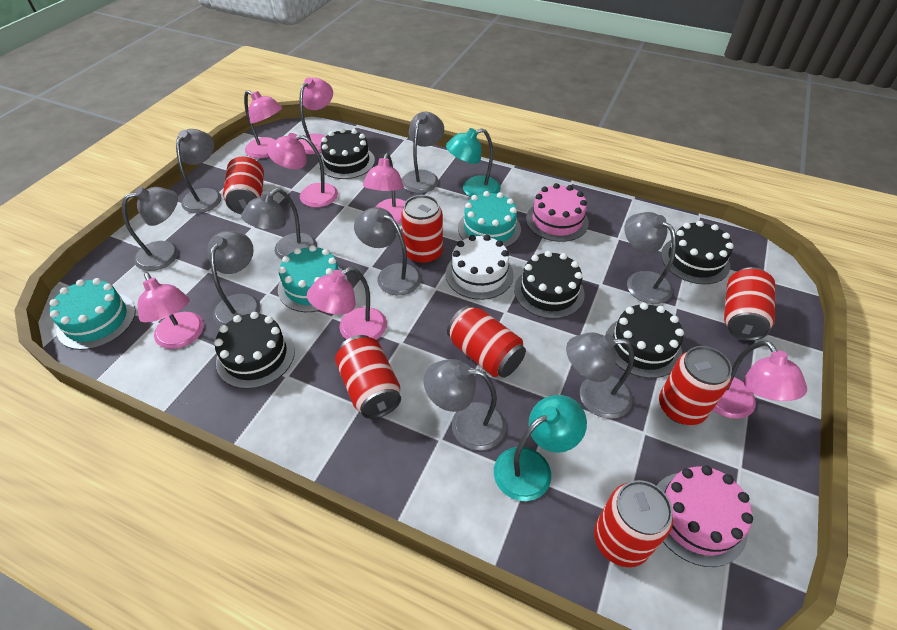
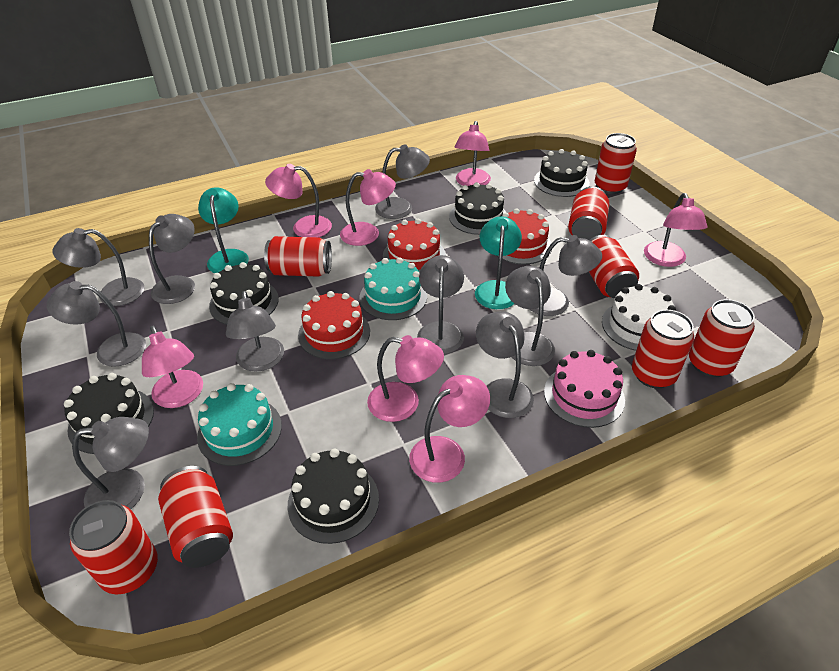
grey lamp: [122,187,179,271] [176,129,221,213] [207,231,261,326] [241,188,317,260] [354,207,421,295] [402,112,444,193] [423,359,506,450] [566,332,634,419] [624,212,676,304] = 9 -> [47,281,146,367] [53,228,144,306] [72,417,149,509] [149,214,195,304] [226,291,284,372] [375,144,430,219] [417,255,464,354] [476,311,534,418] [505,266,555,366] [530,235,602,316] = 10
pink cake: [526,183,589,242] [657,465,753,567] = 2 -> [544,350,625,428] = 1
red cake: none = 0 -> [298,291,370,359] [383,219,446,273] [497,209,552,265] = 3
red can: [223,156,264,214] [335,335,401,419] [401,195,443,264] [447,305,526,378] [594,480,673,567] [659,346,732,425] [724,267,775,341] = 7 -> [69,500,158,594] [158,466,233,568] [264,236,332,277] [568,186,609,240] [589,235,639,298] [595,133,637,194] [632,310,694,388] [689,299,755,377] = 8
turquoise cake: [50,278,136,350] [278,245,347,312] [458,191,521,248] = 3 -> [197,383,282,466] [359,258,427,320] = 2

